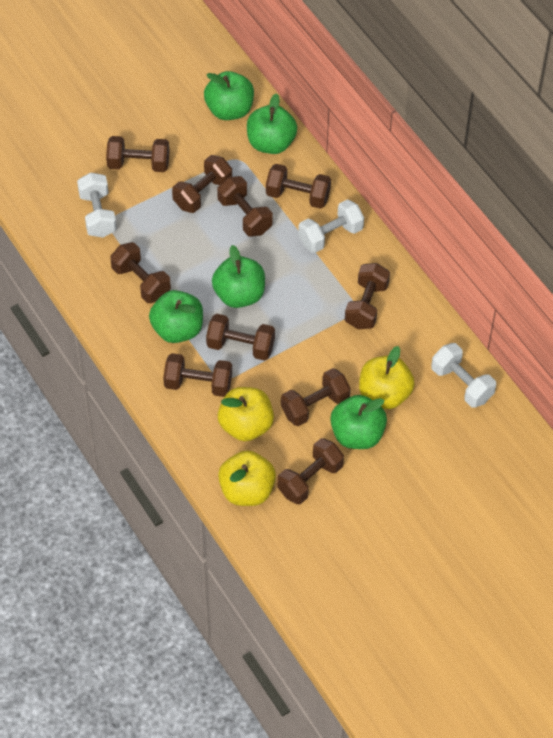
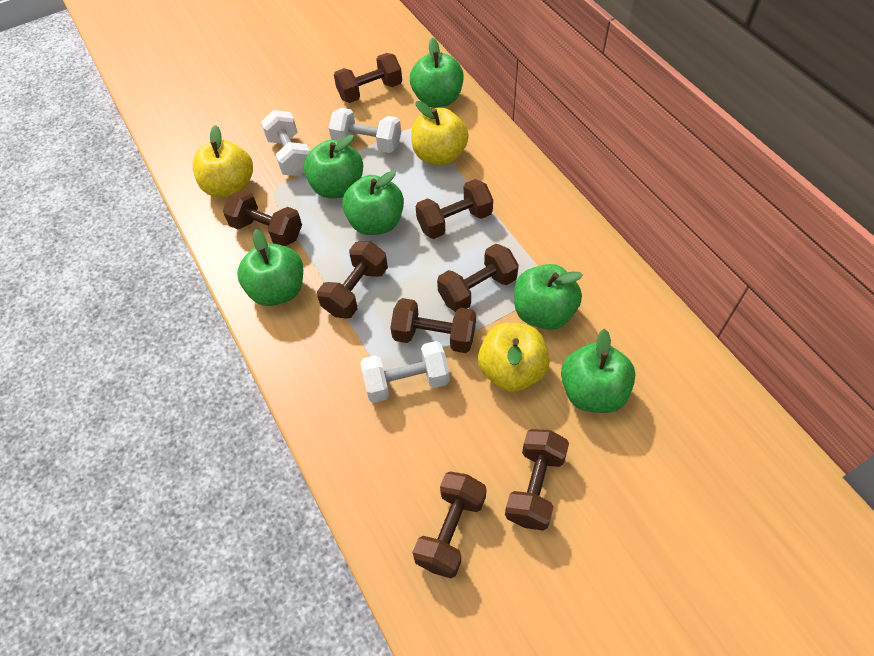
brown dumbbell: [106,136,170,172] [110,242,171,303] [163,353,232,397] [172,155,232,213] [206,314,275,361] [217,176,273,237] [266,164,331,209] [277,438,344,504] [281,368,351,426] [345,263,390,329] = 10 -> [223,190,302,246] [317,241,388,319] [334,53,402,103] [390,298,476,353] [413,471,487,578] [416,179,493,239] [437,244,519,312] [505,429,569,531] = 8
green apple: [149,290,203,343] [204,71,254,120] [212,245,265,308] [247,93,297,154] [330,395,387,449] = 5 -> [237,229,303,306] [304,135,363,198] [342,171,404,235] [410,38,464,108] [514,264,583,330] [561,329,635,413] = 6

